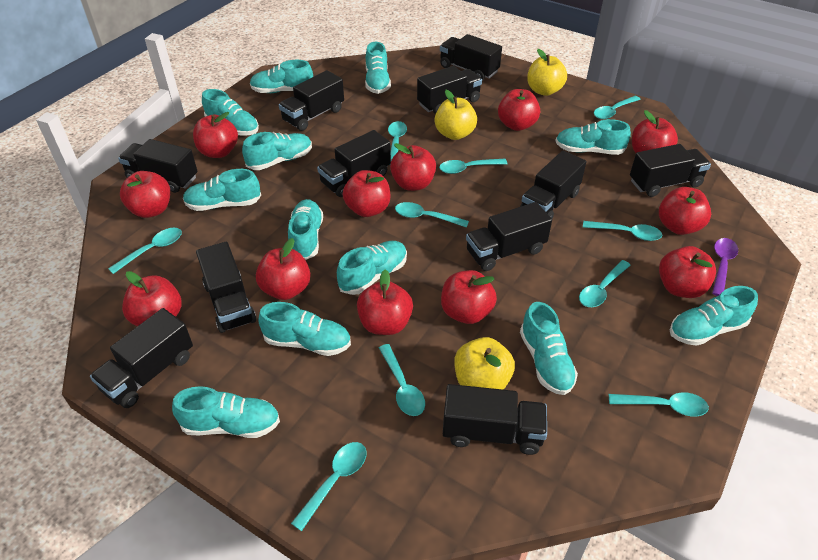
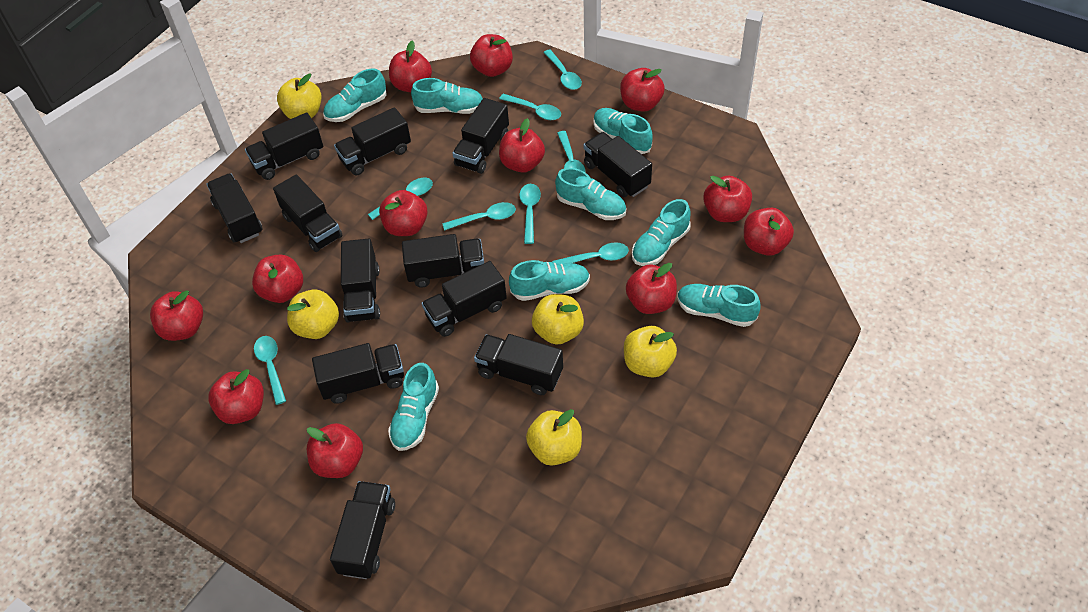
black truck: [90,308,193,408] [118,139,197,193] [196,242,256,333] [279,70,344,131] [317,130,391,197] [417,66,482,114] [440,34,502,80] [443,384,547,455] [466,202,552,271] [520,151,586,219] [630,144,711,197] = 11 -> [207,173,263,243] [245,112,323,180] [273,174,343,252] [312,343,404,404] [330,481,395,579] [334,107,411,176] [341,238,380,322] [402,234,484,288] [422,261,507,337] [452,98,509,174] [474,334,563,395] [583,132,652,197] = 12
purple spoon: [712,238,738,296] = 1 -> none = 0
turquoise shoe: [172,386,280,438] [183,169,261,211] [202,89,259,136] [242,132,312,170] [250,60,313,93] [258,302,351,356] [288,199,323,260] [337,241,407,295] [365,42,391,94] [520,302,578,395] [555,119,631,155] [670,286,758,346] = 12 -> [323,68,387,122] [388,363,439,451] [411,78,483,114] [509,260,590,301] [555,168,626,220] [593,108,653,154] [632,199,691,266] [677,284,760,327] = 8
turquoise spoon: [108,228,182,274] [291,442,366,531] [379,344,425,416] [388,121,407,160] [395,202,469,228] [439,159,507,174] [579,260,631,307] [583,221,662,241] [594,96,641,119] [609,392,709,416] = 10 -> [254,336,286,405] [368,178,433,220] [442,202,516,231] [499,94,561,120] [519,184,541,244] [543,49,582,90] [552,242,629,264] [557,131,585,172] = 8
yellow apple: [434,90,477,140] [454,337,515,390] [527,49,567,96] = 3 -> [277,74,322,119] [287,290,339,339] [526,409,582,466] [532,294,584,345] [624,326,677,377] = 5

